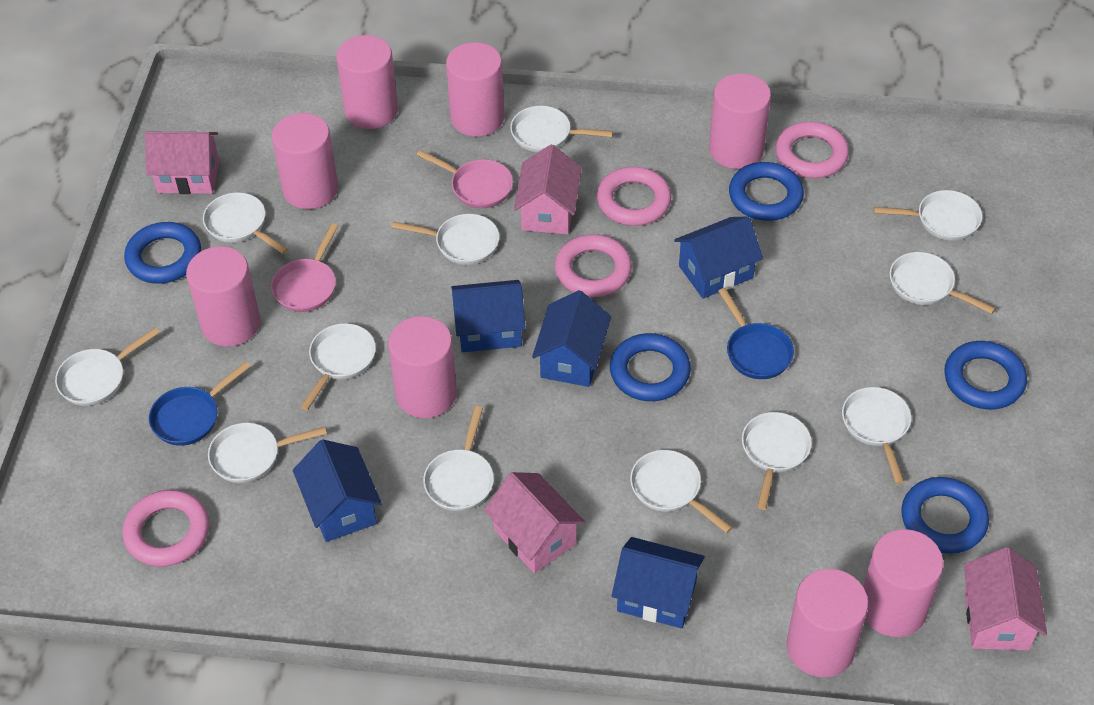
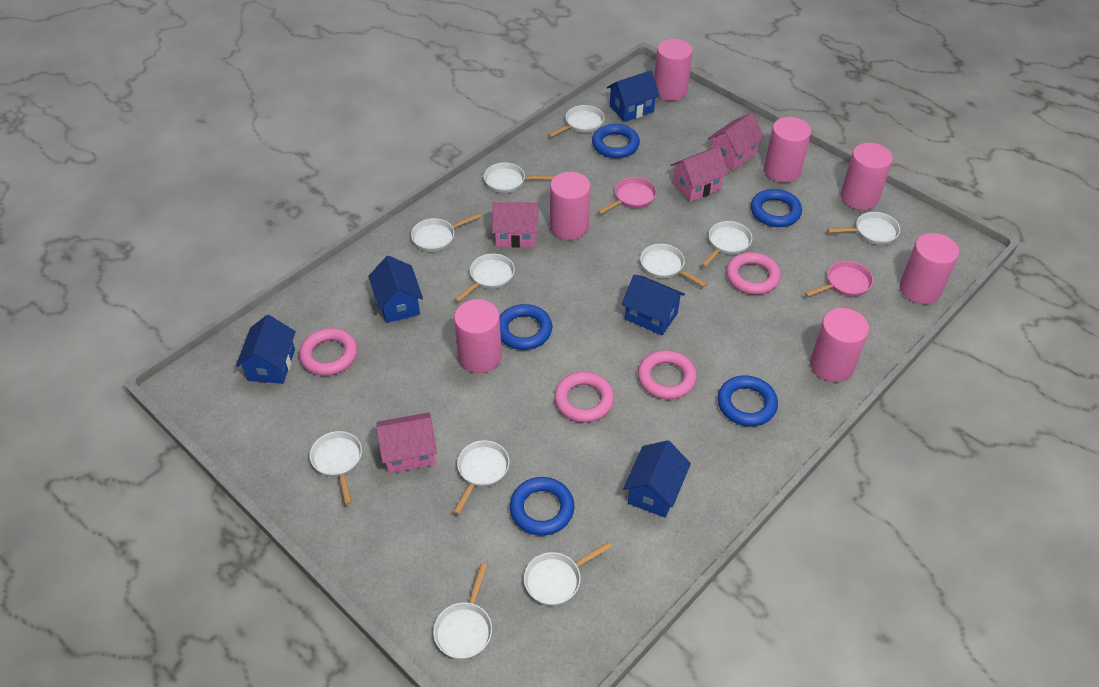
blue pan: [149,361,251,446] [718,288,794,379] = 2 -> none = 0
pink cylinder: [186,246,260,347] [272,113,338,209] [336,35,398,129] [388,316,457,418] [446,42,504,137] [709,73,771,169] [786,569,868,677] [863,529,943,637] = 8 -> [454,299,502,373] [550,172,591,240] [654,39,693,101] [764,117,811,183] [810,308,869,382] [841,143,893,210] [899,233,959,304] = 7
white pan: [55,327,160,406] [203,192,288,254] [208,423,327,483] [300,323,376,411] [391,214,499,265] [423,406,494,511] [510,106,613,152] [630,450,733,533] [742,412,812,510] [842,387,911,484] [873,190,982,241] [889,252,996,314] = 12 -> [310,431,362,505] [411,213,482,252] [433,564,492,659] [453,440,510,514] [454,254,515,302] [484,162,555,193] [524,541,612,606] [548,105,604,137] [640,244,707,287] [701,221,752,267] [827,212,900,245] = 11

